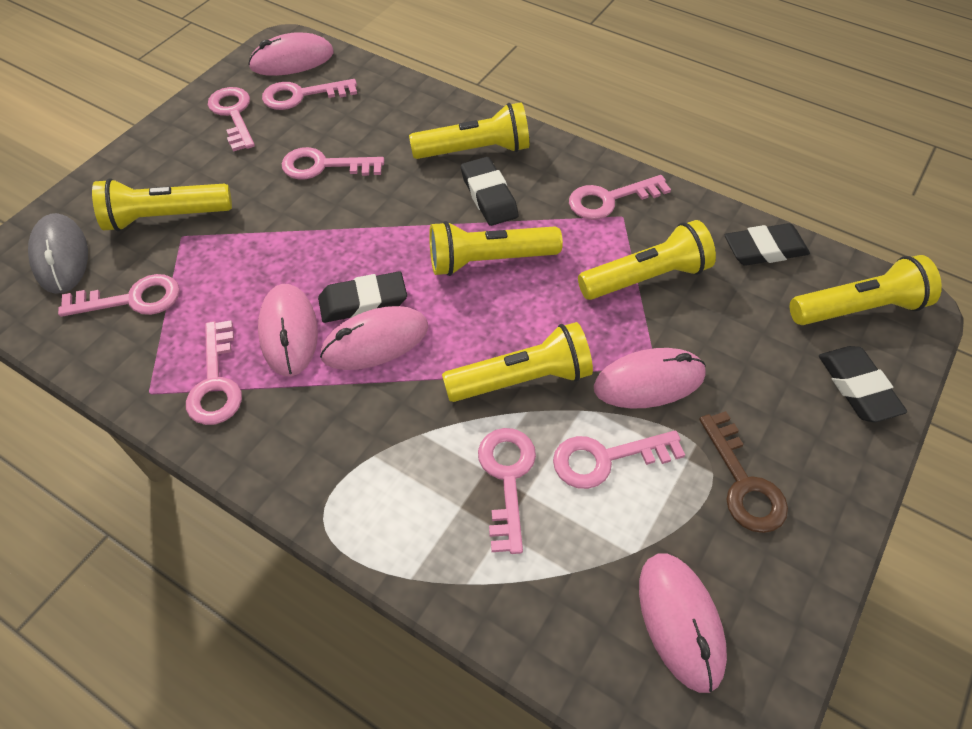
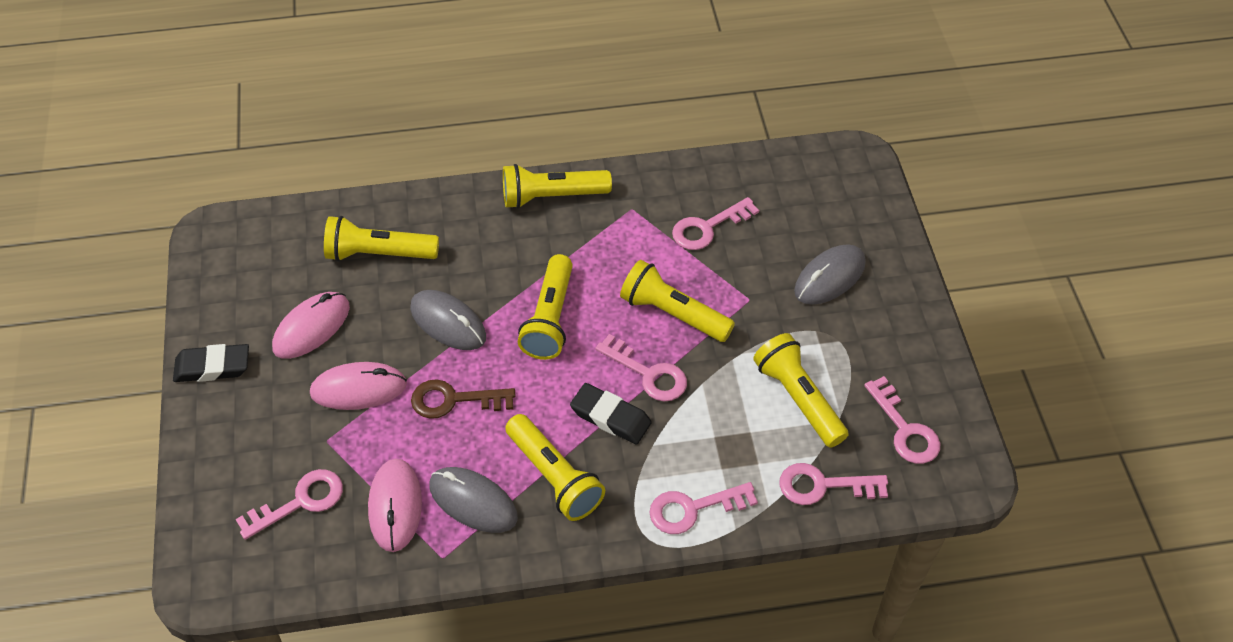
black eraser: [318,271,407,323] [461,157,518,226] [725,223,810,266] [819,346,907,422] = 4 -> [173,344,249,382] [570,383,652,445] = 2
grey mouse: [28,213,88,294] = 1 -> [410,290,486,350] [429,467,518,533] [794,244,866,305] = 3
pink key: [58,274,180,317] [186,320,242,425] [208,87,255,152] [262,79,357,110] [282,147,384,180] [478,428,536,554] [553,430,685,489] [569,175,671,220] = 8 -> [235,469,343,540] [595,334,687,401] [649,482,758,534] [672,197,759,250] [779,463,888,505] [864,376,940,464] = 6
pink mouse: [248,32,334,76] [258,284,318,377] [320,306,428,370] [594,348,706,409] [639,554,727,693] = 5 -> [272,292,350,359] [310,362,407,410] [368,458,422,552] = 3

